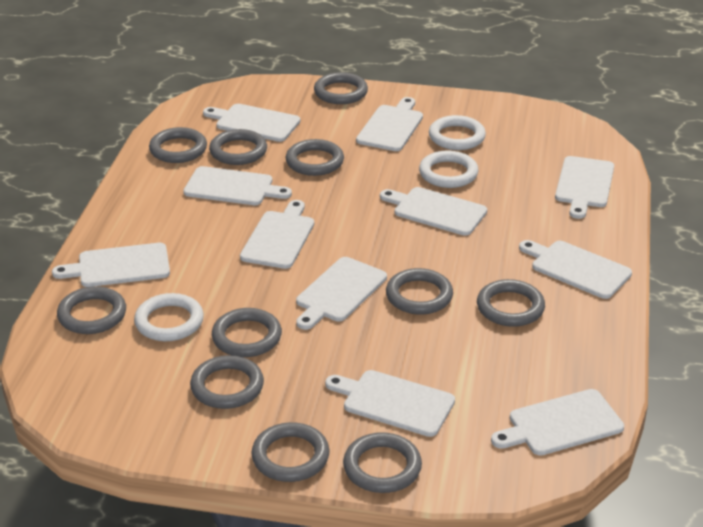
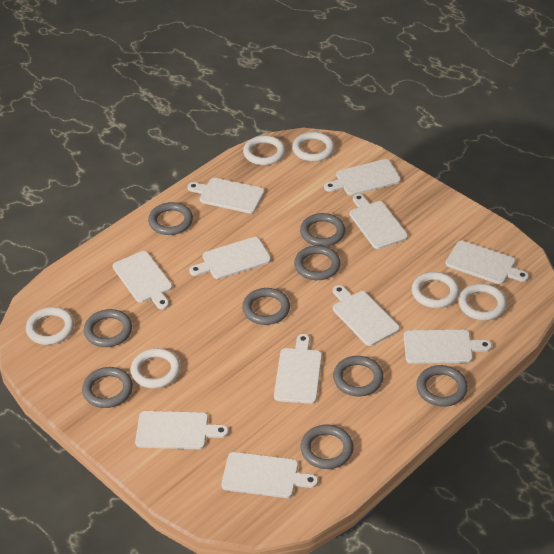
grey ring: [57,286,126,334] [149,127,207,163] [190,355,264,409] [209,129,267,165] [212,308,282,357] [251,422,329,482] [286,139,344,176] [314,72,368,104] [343,432,422,493] [386,268,453,315] [477,279,545,327] = 11 -> [82,367,133,408] [84,309,132,347] [148,202,193,235] [242,288,290,325] [294,245,341,280] [300,213,345,246] [301,425,353,469] [333,356,384,396] [416,365,468,407] = 9
white ring: [134,293,204,341] [419,151,478,188] [429,115,486,150] = 3 -> [26,307,74,345] [131,348,181,389] [243,135,285,165] [292,132,334,162] [412,272,459,308] [459,283,507,321] = 6

